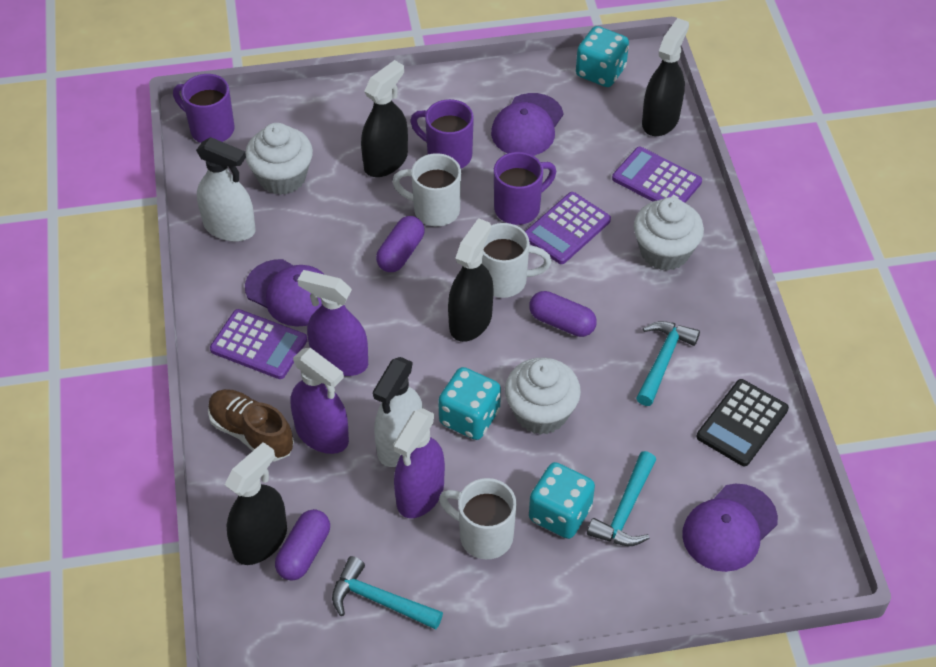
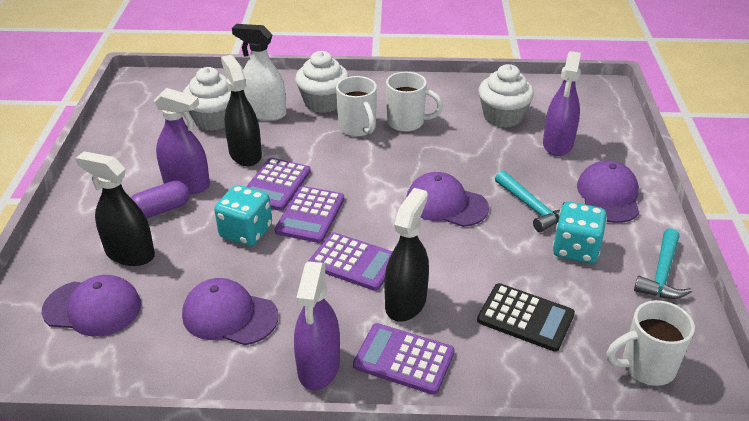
black spray bottle: [225,442,287,565] [361,60,408,177] [448,218,494,342] [642,18,689,136] = 4 -> [76,151,155,266] [221,55,262,166] [385,188,429,322] = 3
brown shoe: [208,389,294,462] = 1 -> none = 0
purple calculator: [210,309,308,379] [525,192,611,264] [612,147,702,203] = 3 -> [246,158,311,211] [275,186,344,243] [309,232,393,291] [353,323,455,395] = 4
purple cap: [245,259,325,327] [491,93,564,156] [682,484,778,572] = 3 -> [42,275,141,336] [182,278,278,345] [406,172,489,227] [577,161,639,223] = 4
purple capsule: [275,509,330,581] [376,216,425,272] [529,291,597,337] = 3 -> [131,181,190,218] = 1
purple mug: [173,74,235,143] [410,99,474,168] [494,152,556,225] = 3 -> none = 0
turquoise dice: [438,367,501,440] [529,462,595,539] [576,26,629,87] = 3 -> [214,185,272,246] [553,202,607,263] = 2
turquoise hammer: [332,556,443,630] [587,451,656,546] [636,321,700,406] = 3 -> [495,170,565,232] [634,228,692,299] = 2
white spray bottle: [196,137,255,242] [373,357,423,467] = 2 -> [232,24,286,121] = 1

